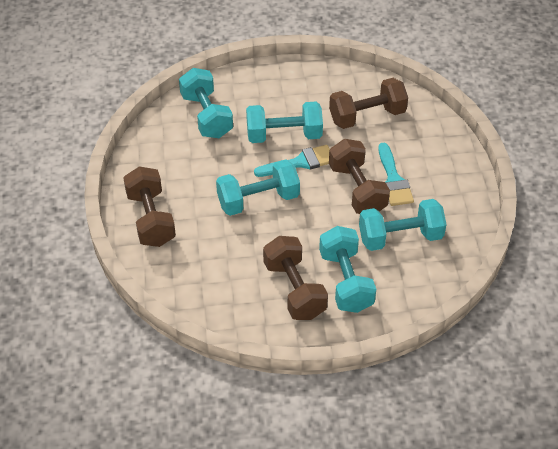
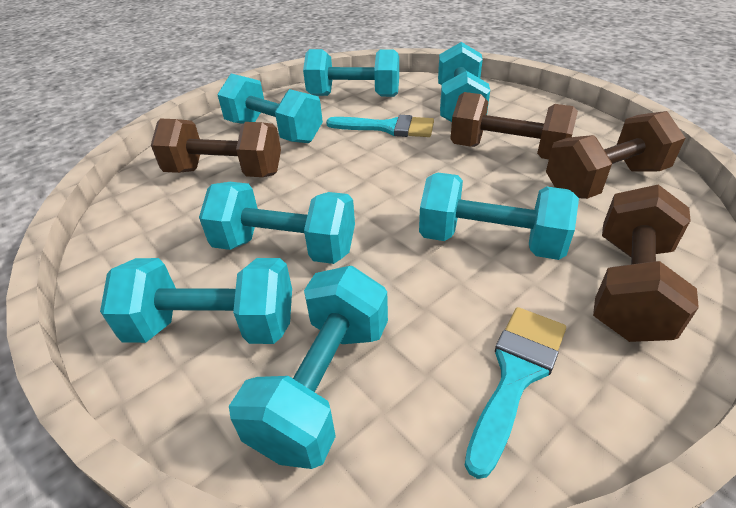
turquoise dumbbell: [179,68,233,138] [216,159,300,216] [246,102,323,143] [319,226,376,313] [359,199,447,251] = 5 -> [100,258,292,344] [199,182,355,264] [217,74,323,143] [229,266,388,469] [303,49,399,97] [419,173,579,260] [438,42,490,122] = 7

